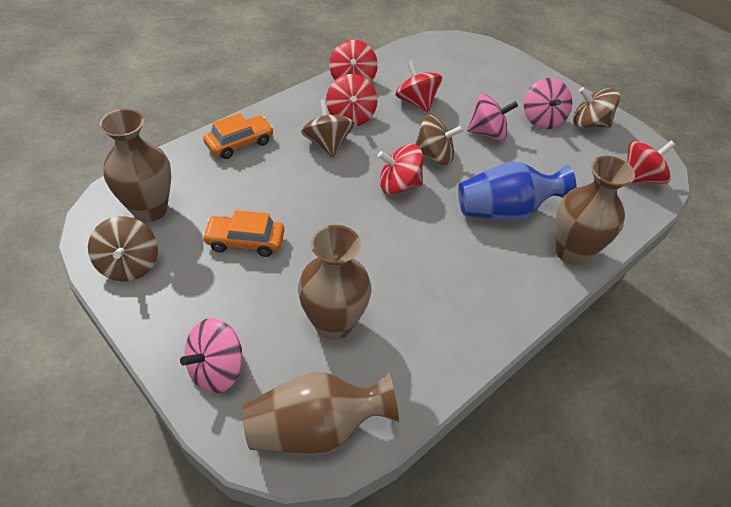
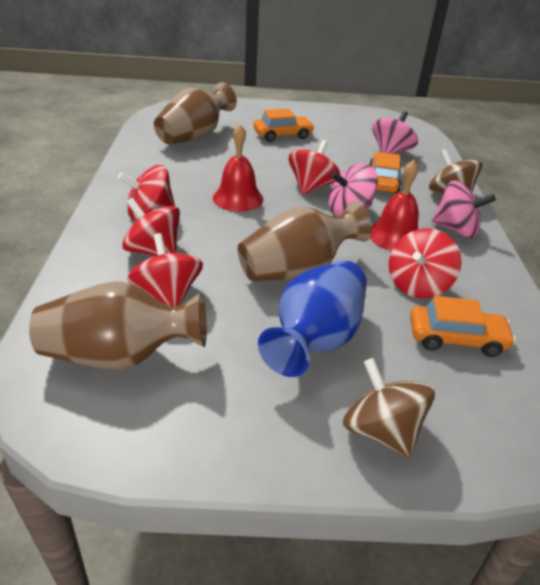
brown spinning top: [88,216,158,281] [301,99,354,157] [415,115,464,165] [573,87,620,128] = 4 -> [343,358,435,458] [428,149,482,195] = 2
brown vase: [99,109,171,222] [242,372,399,455] [298,225,371,340] [555,156,635,265] = 4 -> [29,281,207,370] [154,82,237,144] [238,201,372,282] = 3
orange car: [202,210,285,257] [203,113,274,159] = 2 -> [253,109,314,142] [369,152,401,193] [410,296,516,357] = 3
red bell: none = 0 -> [213,124,263,212] [370,160,419,251] = 2

